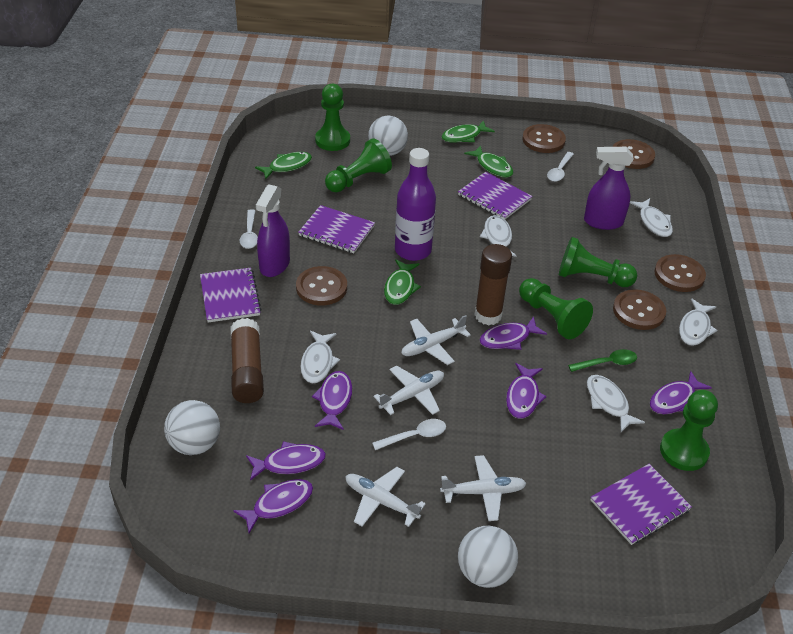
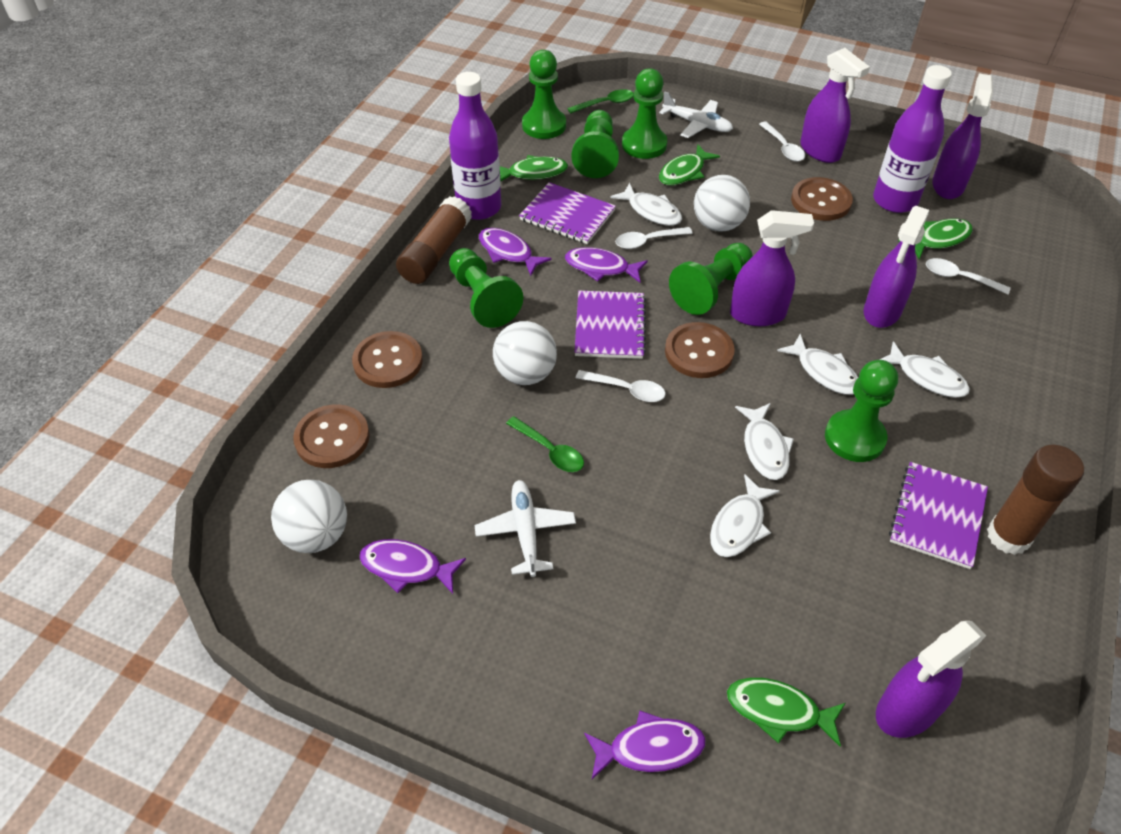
brown button: [296,266,347,305] [522,124,566,153] [612,139,655,169] [613,289,666,330] [654,254,706,292] = 5 -> [293,404,370,468] [352,331,423,388] [665,322,735,378] [791,177,853,221] = 4
green pawn: [315,84,350,151] [325,138,392,192] [519,278,593,339] [559,237,637,287] [660,390,718,471] = 5 -> [449,248,523,328] [522,50,566,139] [571,110,619,178] [622,68,667,159] [669,243,753,315] [825,360,898,462] = 6
green spoon: [568,349,637,372] = 1 -> [506,416,584,472] [567,89,634,114] = 2
purple bottle: [395,148,436,261] = 1 -> [449,72,501,220] [873,65,952,213] = 2
purple fish: [233,479,313,533] [246,441,326,481] [312,371,352,430] [480,317,547,350] [506,363,547,419] [650,371,712,414] = 6 -> [359,539,466,594] [479,228,552,276] [565,247,648,283] [584,711,706,779] = 4
purple notebook: [200,268,262,322] [298,205,375,253] [458,172,532,219] [591,464,692,545] = 4 -> [519,182,616,244] [575,291,646,359] [889,462,988,569] = 3
purple spray bottle: [256,184,290,277] [584,147,634,230] = 2 -> [730,210,814,326] [800,48,870,163] [864,206,929,328] [876,621,986,738] [932,74,993,199] = 5
white plane: [345,467,426,527] [374,365,444,415] [401,315,471,365] [440,455,527,521] = 4 -> [474,480,576,577] [659,92,733,138] = 2
white spoon: [240,209,258,249] [372,419,446,450] [547,152,574,182] = 3 -> [576,370,666,402] [615,227,693,249] [759,122,805,162] [926,258,1011,294] = 4

